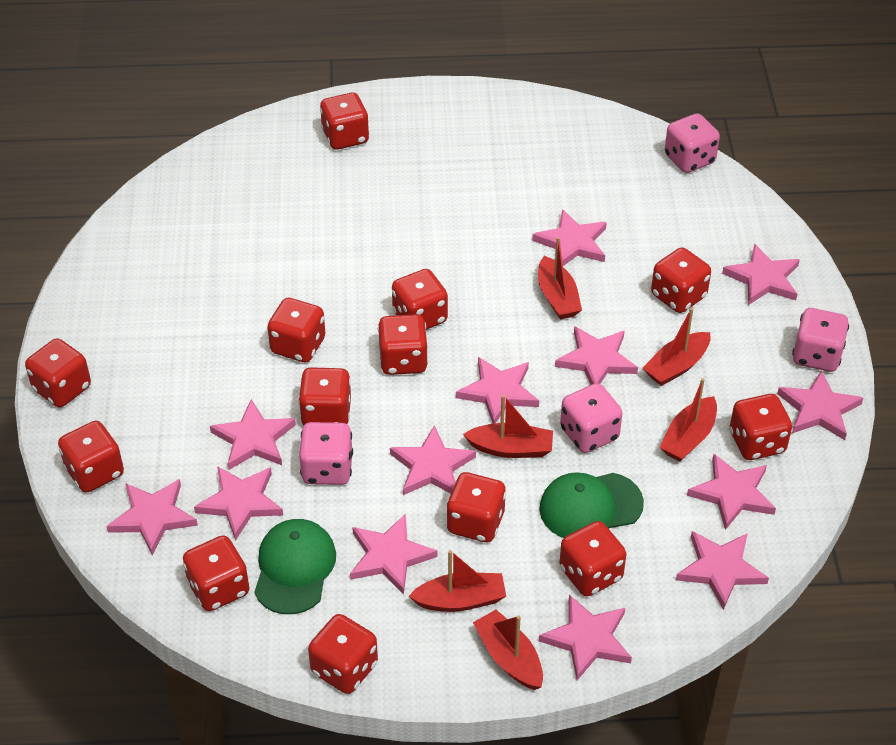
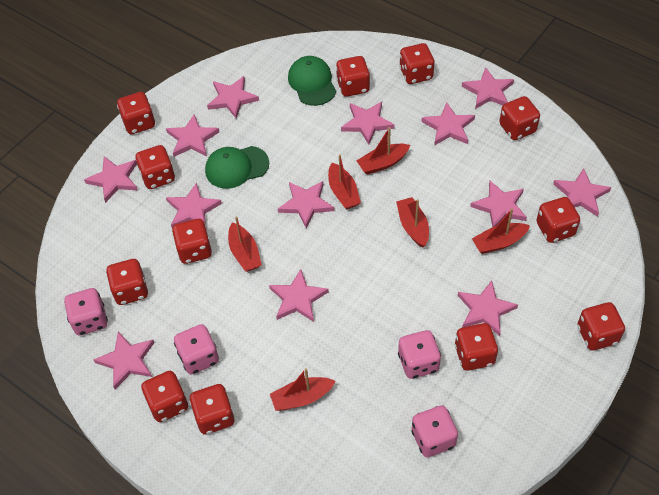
red dice: [25,338,91,407] [58,421,124,493] [183,535,249,611] [267,298,325,362] [298,367,351,425] [308,614,378,694] [320,93,369,150] [378,314,428,375] [392,269,448,330] [446,472,506,542] [559,521,626,596] [651,247,711,313] [730,394,792,460] = 13 -> [106,259,148,305] [117,92,155,134] [136,145,175,189] [141,371,188,422] [172,219,212,264] [189,384,235,435] [336,56,370,97] [399,43,435,84] [455,323,498,371] [499,96,540,140] [536,197,580,243] [577,302,625,350] = 12

